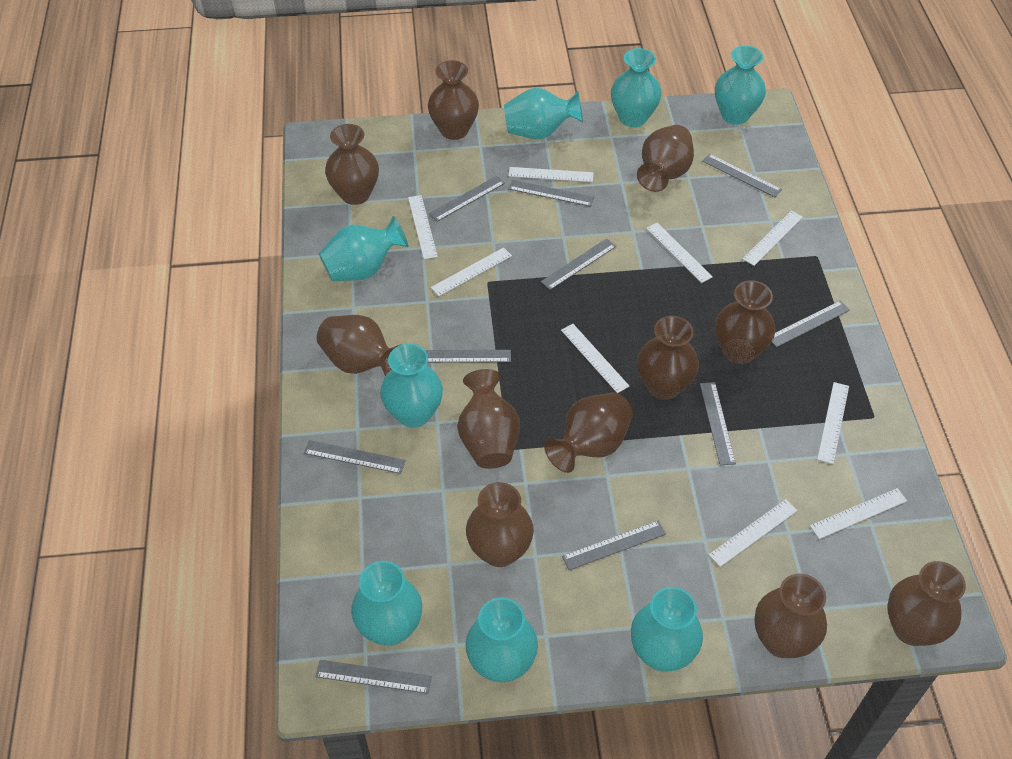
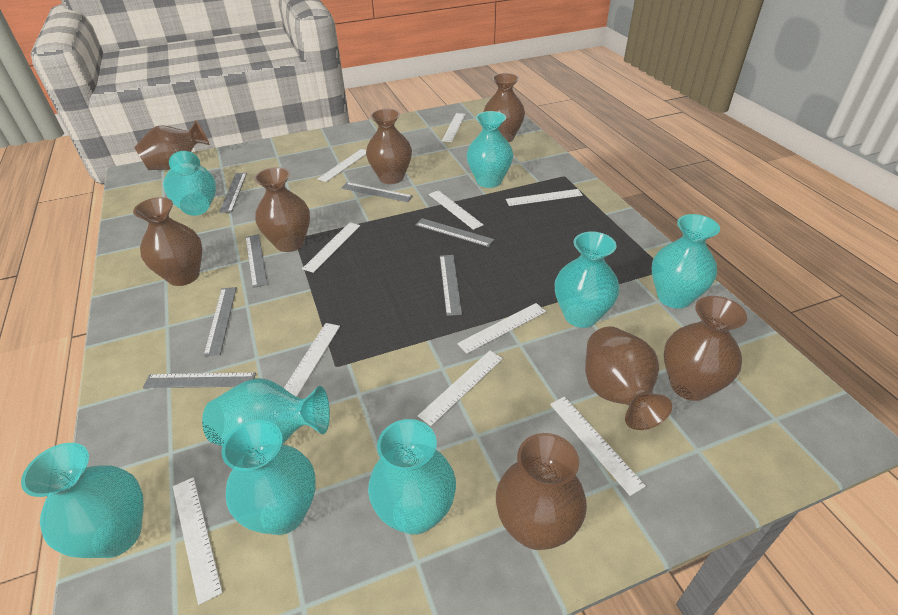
brown vase: [317,315,402,376] [325,124,379,205] [428,60,479,140] [457,369,520,469] [466,482,534,567] [544,393,633,473] [637,125,694,192] [637,316,699,400] [715,280,775,364] [755,574,827,658] [887,561,966,646] = 11 -> [133,197,202,286] [134,120,210,170] [254,167,310,252] [366,109,412,184] [484,73,525,142] [496,433,587,550] [585,326,672,430] [664,296,747,401] = 8
grey ruler: [304,440,406,474] [315,660,432,694] [425,350,511,363] [429,176,505,222] [508,180,594,207] [541,238,616,290] [562,521,666,570] [700,382,736,466] [702,154,782,197] [772,301,850,347] = 10 -> [143,373,256,388] [203,287,237,356] [219,173,247,213] [245,234,268,288] [341,182,413,202] [416,218,494,247] [440,255,462,316] = 7
white ruler: [408,195,438,260] [431,247,512,296] [508,167,593,182] [561,324,630,393] [646,223,713,283] [709,499,797,567] [743,210,803,266] [810,488,907,539] [817,382,849,464] = 9 -> [173,477,223,605] [284,323,340,397] [302,222,361,273] [318,149,366,182] [418,351,503,426] [429,190,483,230] [442,113,466,142] [457,303,546,354] [506,189,583,206] [550,397,646,496] = 10

